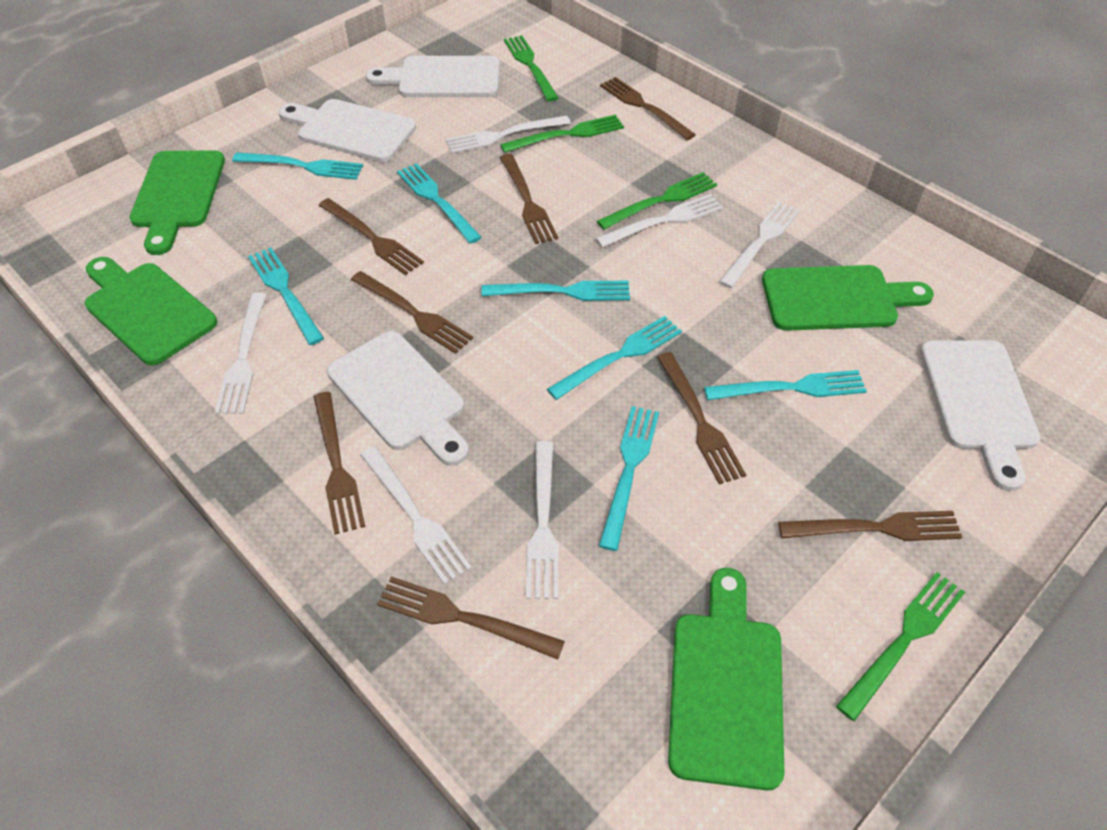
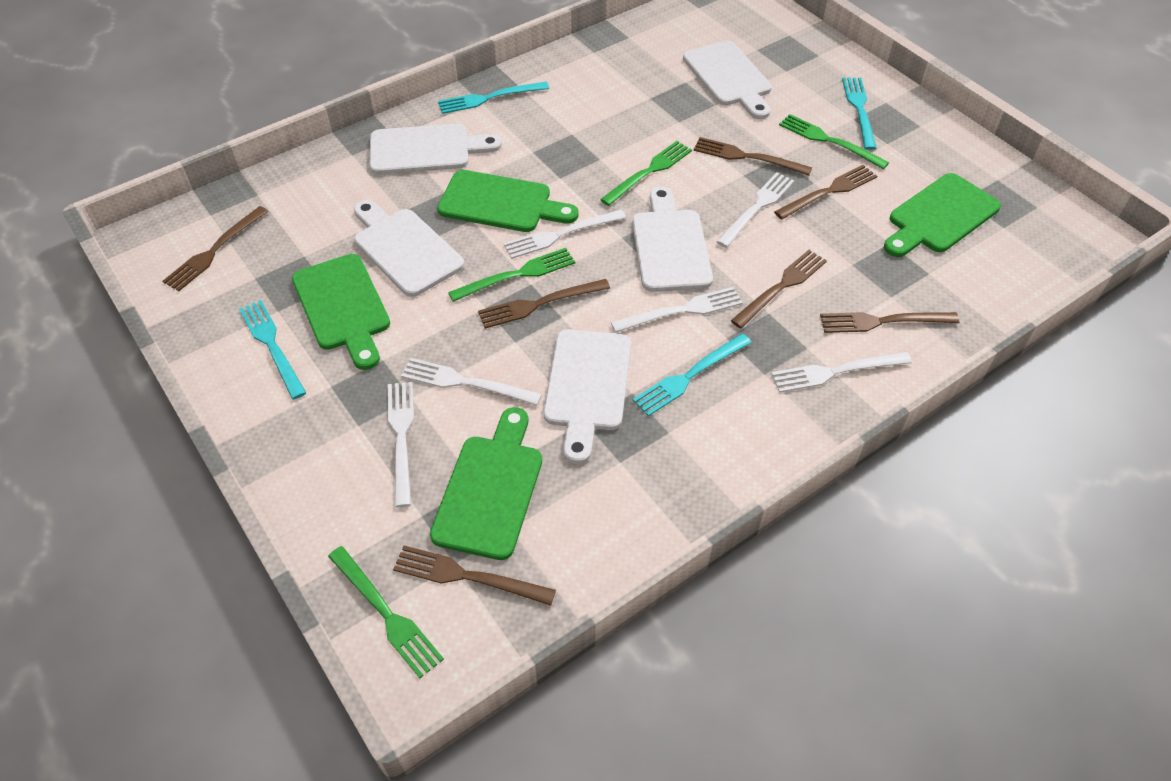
brown fork: [314,392,365,535] [318,198,424,275] [351,271,473,354] [377,576,565,660] [500,154,558,244] [600,77,696,140] [657,352,746,484] [778,511,962,541] = 8 -> [163,206,269,291] [393,545,556,606] [478,279,610,329] [693,137,812,176] [731,250,827,328] [774,165,877,219] [820,312,960,333] = 7
turquoise fork: [232,152,363,180] [248,247,324,345] [397,163,482,244] [482,281,630,301] [547,316,682,400] [599,406,659,551] [704,370,867,400] = 7 -> [239,300,306,399] [438,81,549,114] [633,334,752,416] [842,77,876,150] = 4
white cutting board: [279,99,416,162] [327,331,469,466] [366,56,500,97] [920,340,1040,491] = 4 -> [354,200,464,297] [370,124,502,174] [543,329,631,464] [632,186,713,292] [683,41,772,119] = 5

